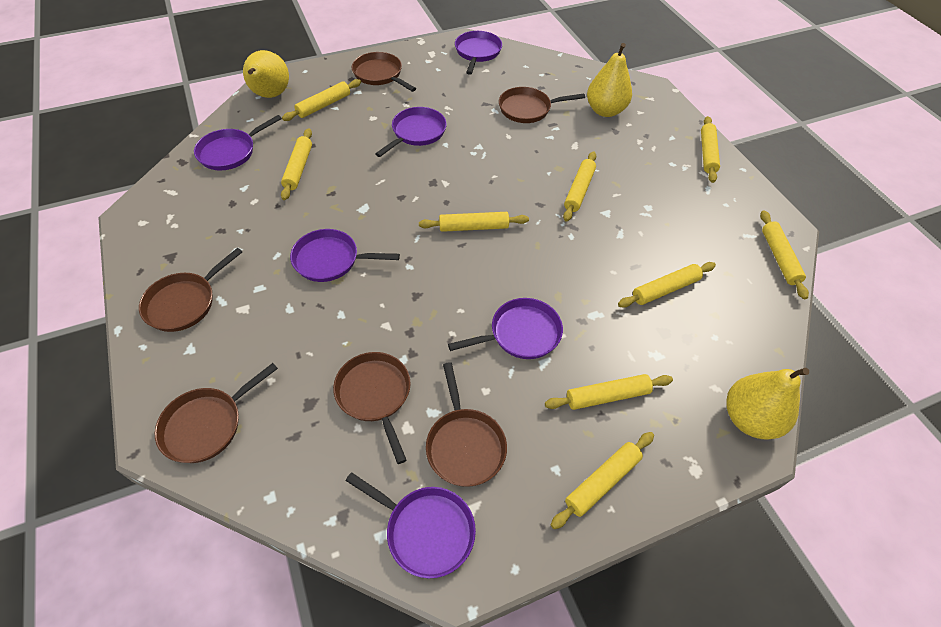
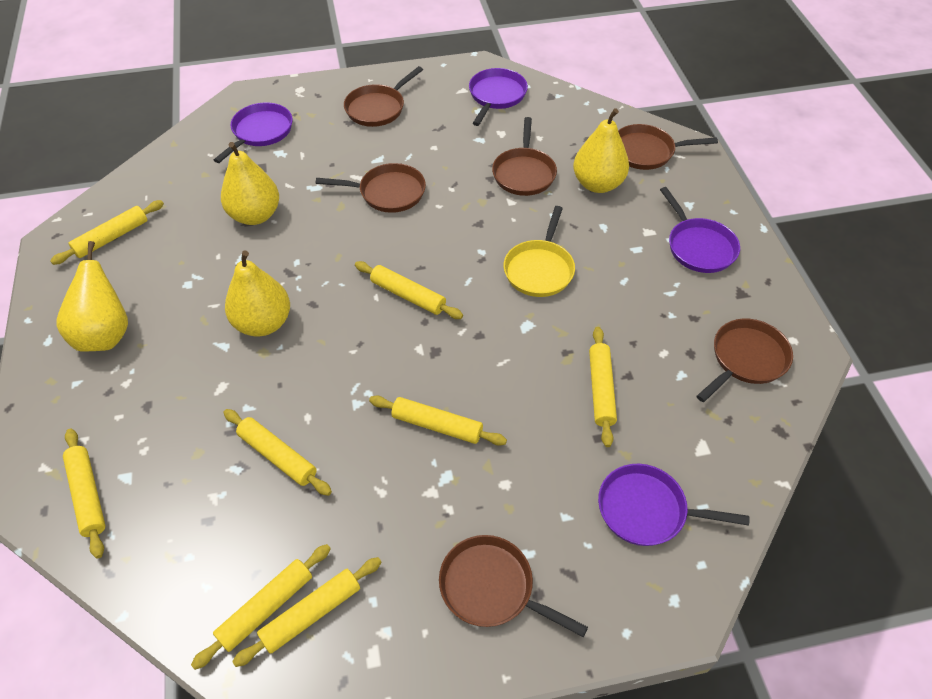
purple pan: [194,115,282,170] [290,229,400,282] [346,472,476,578] [375,107,447,157] [448,298,563,359] [455,31,502,75] = 6 -> [214,102,293,163] [469,68,528,126] [598,464,749,546] [660,187,740,273] = 4
yellow pan: none = 0 -> [503,206,575,297] = 1
yellow pear: [243,50,289,98] [587,43,632,117] [726,368,809,440] = 3 -> [57,241,128,352] [221,142,279,225] [225,250,290,336] [573,108,629,193] = 4
yellow rolling pin: [281,128,312,200] [282,79,361,121] [419,212,529,232] [545,374,673,410] [551,432,654,529] [563,151,596,221] [618,262,716,308] [701,116,720,183] [760,210,809,299] = 9 -> [50,200,164,265] [63,429,105,559] [191,544,331,670] [223,409,332,496] [232,557,381,667] [355,261,463,319] [369,396,507,446] [589,327,617,447] = 8

